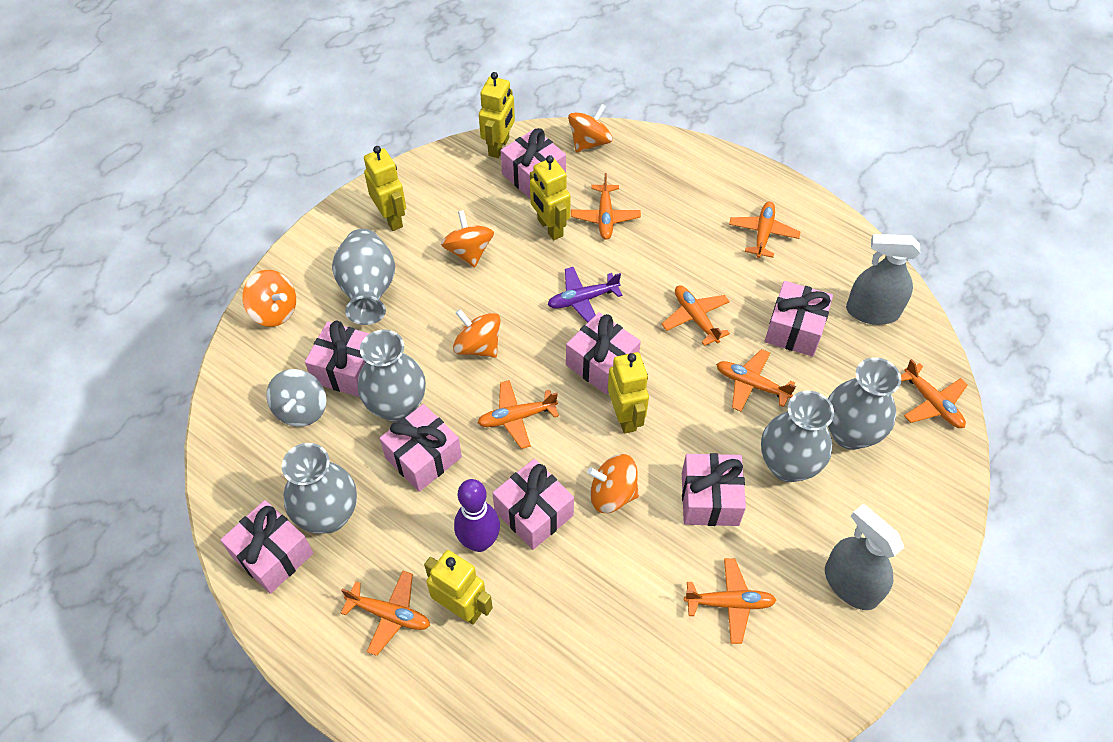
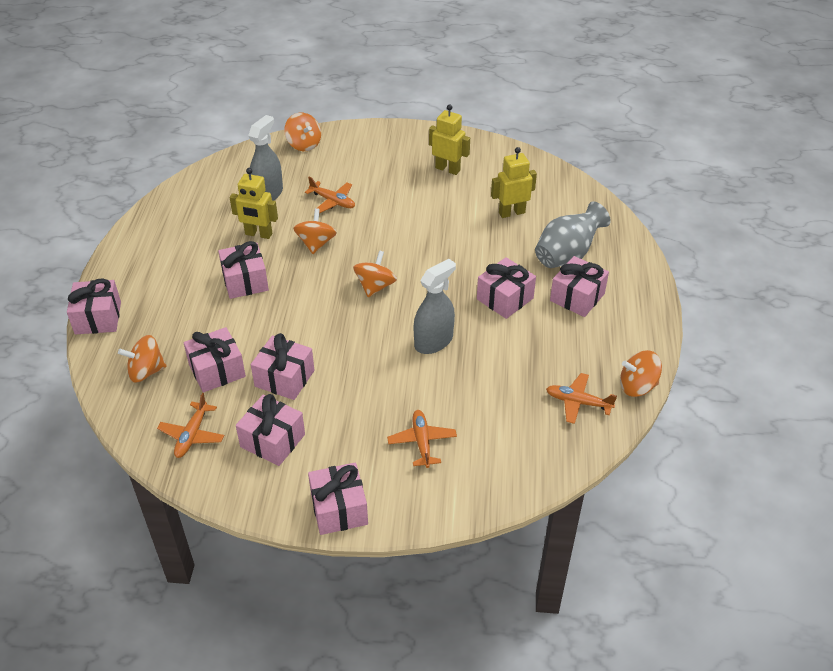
grey spinning top: [266,369,326,427] = 1 -> none = 0
grey vase: [282,443,357,534] [332,229,395,325] [358,329,426,422] [761,391,834,482] [828,357,901,450] = 5 -> [535,201,611,268] = 1
orange plane: [341,571,430,656] [477,380,559,449] [571,173,641,240] [662,286,730,346] [684,558,776,644] [716,349,796,412] [729,201,800,258] [901,359,968,428] = 8 -> [157,393,225,458] [305,177,355,213] [387,410,457,468] [546,373,617,424] = 4
purple bowling pin: [454,479,500,552] = 1 -> none = 0
purple plane: [547,267,622,323] = 1 -> none = 0
yellow robot: [364,146,406,231] [424,550,493,625] [479,72,515,158] [530,155,571,240] [608,352,649,434] = 5 -> [230,168,278,239] [429,104,470,175] [491,147,537,218] = 3

